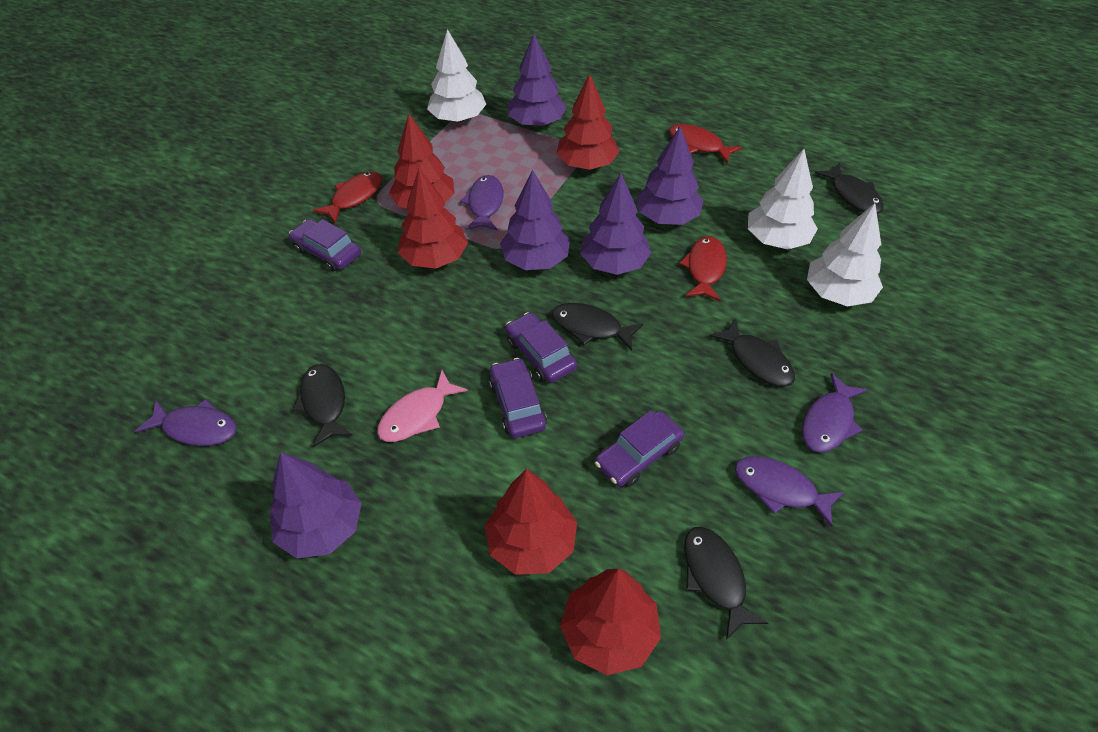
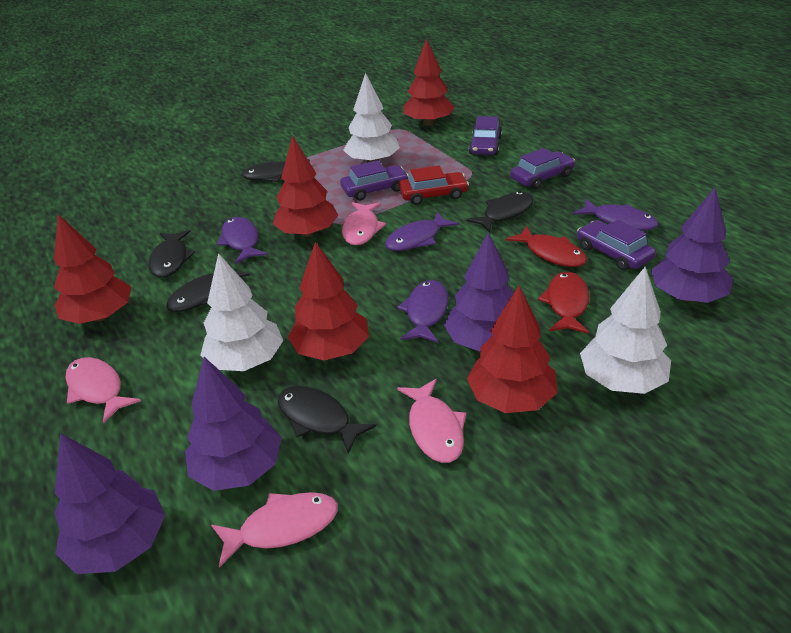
pink fish: [377,370,468,442] = 1 -> [65,357,141,424] [211,492,338,568] [342,202,386,245] [397,379,466,463] = 4
purple tree: [270,452,362,558] [500,170,570,270] [508,34,566,127] [580,173,651,275] [636,126,703,225] = 5 -> [55,433,165,574] [185,357,282,491] [444,232,514,351] [651,188,733,303] = 4
red car: none = 0 -> [399,166,469,205] = 1
red fish: [313,171,382,224] [669,124,742,163] [679,236,727,301] = 3 -> [506,226,587,267] [538,272,589,334] = 2

